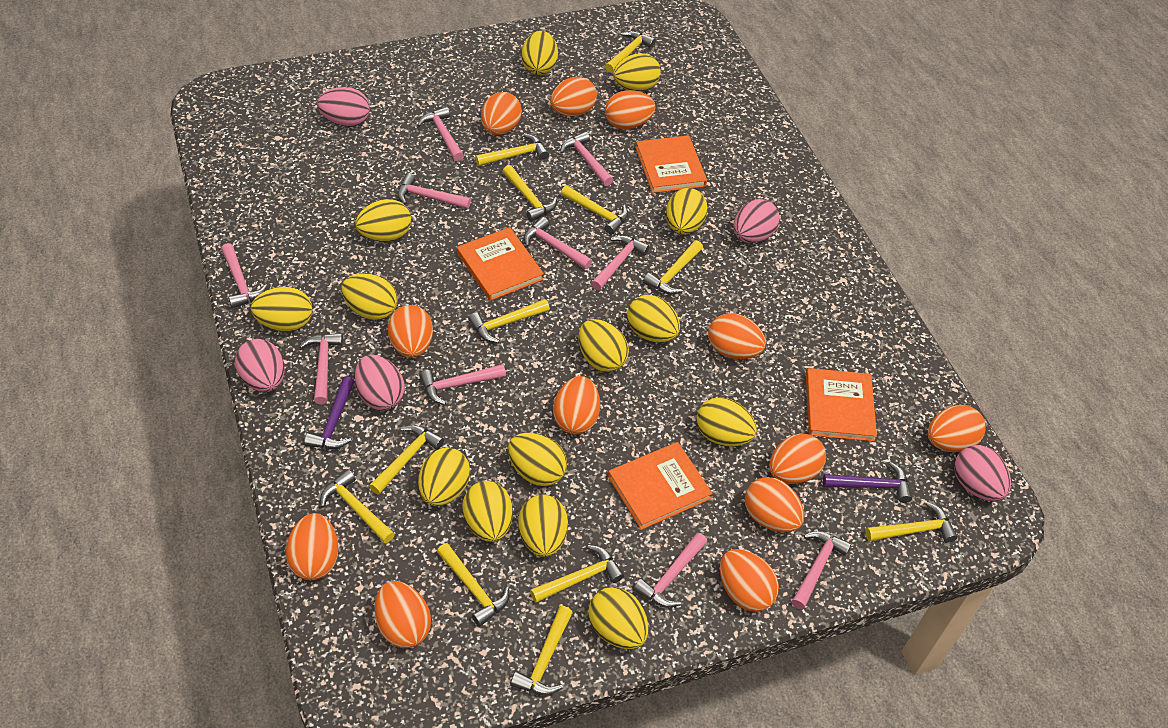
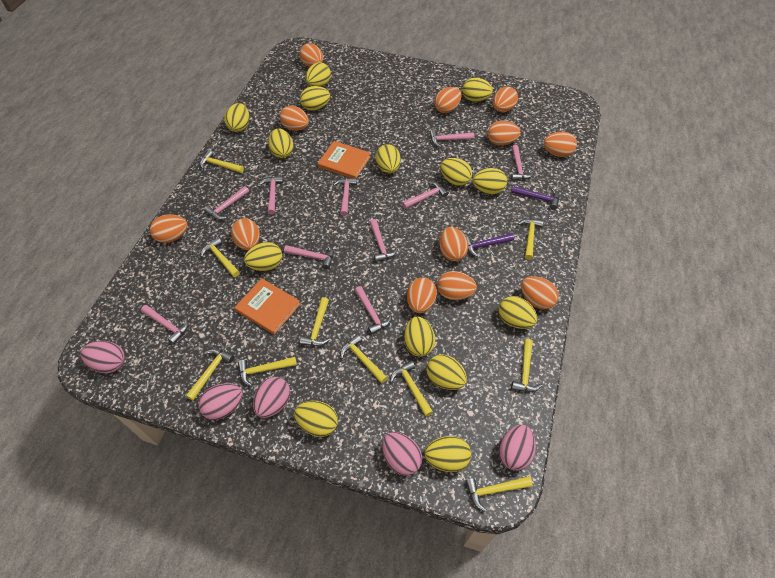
orange book: [457,227,544,301] [608,442,713,530] [636,135,707,193] [806,368,877,441] = 4 -> [234,278,301,334] [318,141,371,178] = 2
yellow hammer: [320,469,395,543] [369,425,444,495] [437,543,510,627] [468,299,550,343] [475,134,549,166] [503,165,557,222] [510,606,573,696] [530,545,624,603] [561,185,628,235] [605,31,656,73] [643,240,703,295] [865,502,958,543] = 12 -> [186,349,234,401] [200,150,244,173] [201,237,240,277] [238,357,297,387] [300,297,329,346] [341,334,388,383] [390,360,433,417] [465,476,533,512] [511,339,542,392] [517,219,544,260] = 10

